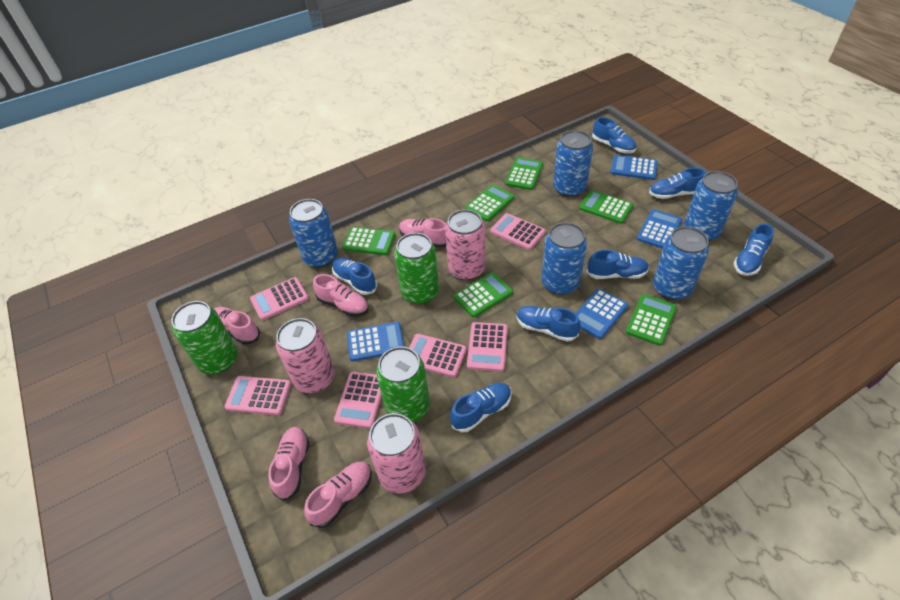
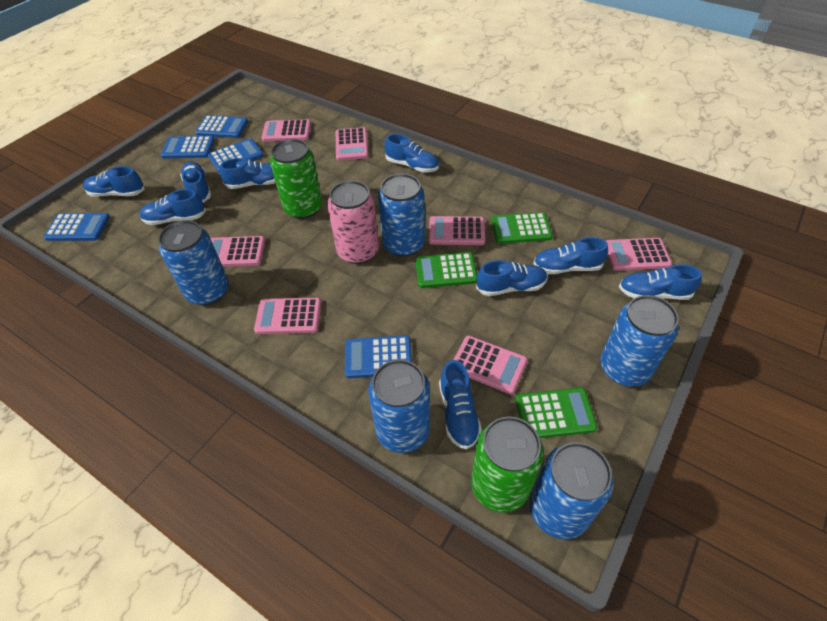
blue calculator: [347,322,404,362] [576,289,628,339] [611,155,658,180] [637,209,682,249] = 4 -> [44,213,110,241] [161,136,215,158] [195,115,248,138] [208,138,264,173] [345,335,412,378] = 5
blue shoe: [332,257,377,295] [450,383,512,432] [517,306,581,342] [587,250,649,279] [592,117,636,153] [649,168,706,199] [734,223,774,276] = 7 -> [83,166,145,197] [139,189,206,225] [180,162,211,203] [220,158,276,189] [384,134,439,173] [439,360,482,449] [476,260,548,296] [533,237,608,274] [619,264,702,300] = 9
green calculator: [342,227,395,255] [454,272,513,318] [465,185,514,221] [505,157,543,190] [579,190,633,224] [626,294,677,346] = 6 -> [415,252,477,288] [491,212,553,244] [516,388,597,438] = 3
green can: [171,301,237,374] [376,347,430,423] [394,233,439,304] = 3 -> [270,139,322,219] [471,416,544,513] = 2
pink calculator: [224,376,291,415] [250,277,309,320] [334,372,382,428] [409,334,467,377] [467,322,507,372] [490,213,545,250] = 6 -> [210,236,265,267] [254,298,321,334] [262,119,311,142] [336,127,368,161] [429,216,485,245] [454,336,528,394] [606,238,672,271] = 7
pink can: [276,318,335,393] [367,413,426,493] [445,209,485,280] = 3 -> [327,181,379,264] = 1
pink shoe: [214,307,260,345] [268,427,309,501] [304,462,372,528] [313,274,369,316] [399,218,446,248] = 5 -> none = 0

